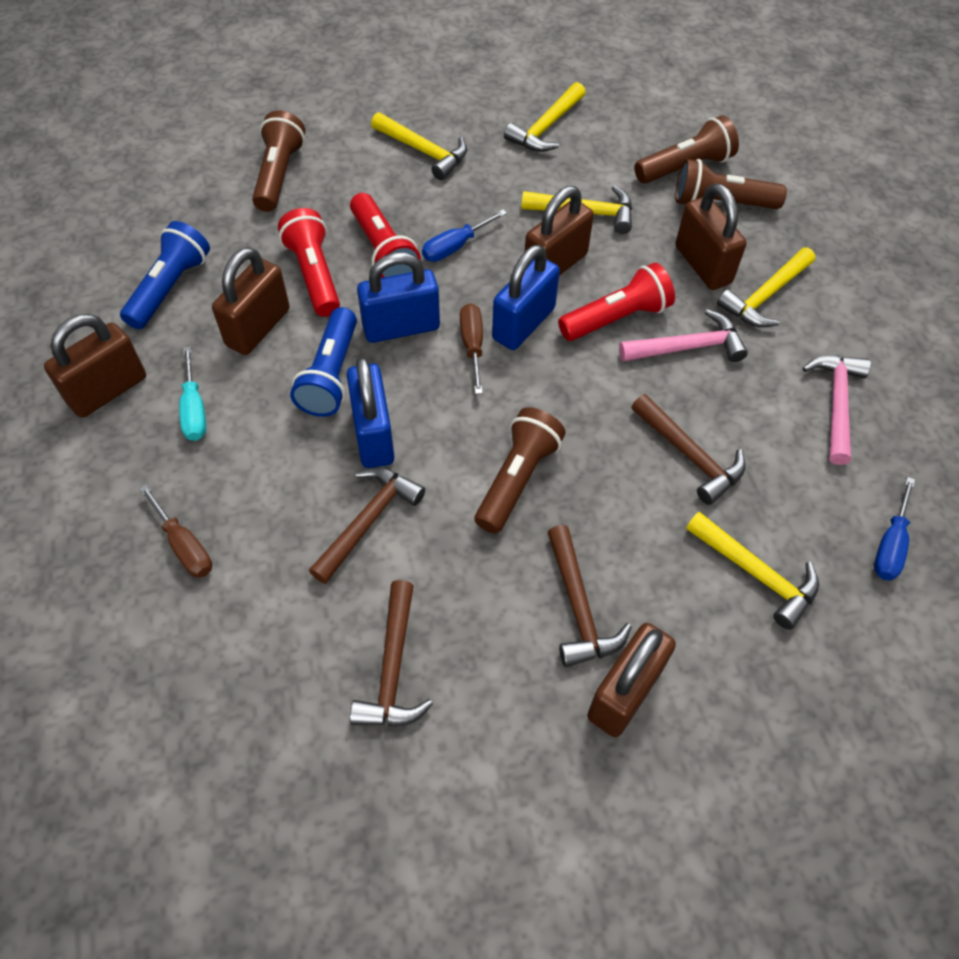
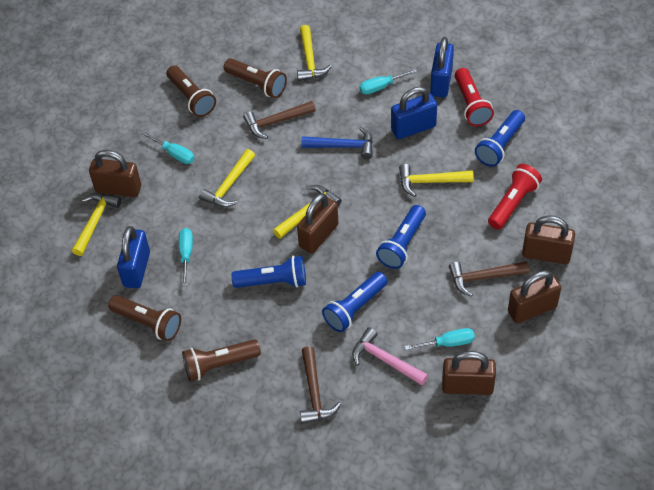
blue flashlight: [120,221,210,329] [290,307,357,417] = 2 -> [231,256,306,288] [322,272,388,332] [376,205,426,269] [475,110,525,167] = 4
blue hammer: none = 0 -> [301,127,373,159] = 1
blue screwdriver: [422,209,507,262] [874,477,915,581] = 2 -> none = 0
brown hammer: [309,467,425,584] [350,580,433,727] [547,525,632,667] [631,394,746,505] = 4 -> [243,101,316,139] [300,346,341,424] [449,261,529,297] = 3
brown screwdriver: [139,485,212,578] [460,303,483,394] = 2 -> none = 0
pink hammer: [619,309,748,362] [803,355,871,465] = 2 -> [352,327,428,385] = 1
red flashlight: [278,208,340,317] [350,193,421,278] [558,263,675,341] = 3 -> [455,68,494,126] [488,164,542,230] = 2
turquoise screwdriver: [179,346,206,441] = 1 -> [142,132,194,164] [179,228,193,286] [359,69,417,94] [405,328,475,350] = 4

